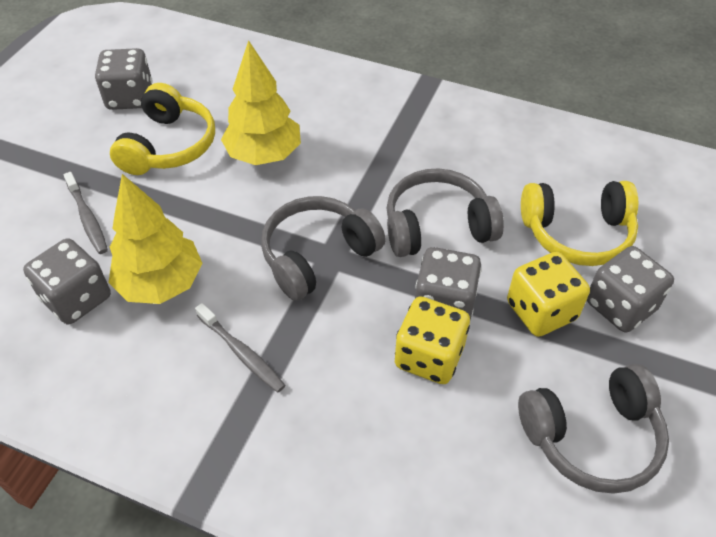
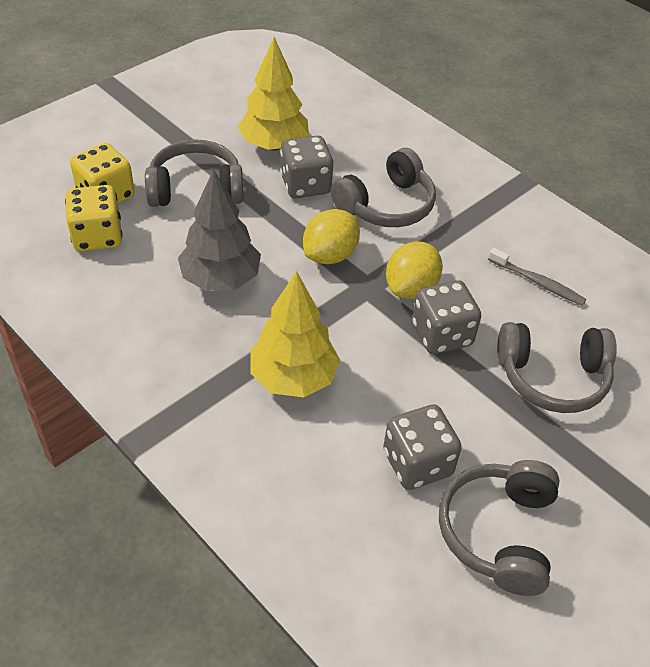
grey dice: [23,238,111,324] [95,48,153,110] [415,247,481,320] [587,246,674,332] = 4 -> [280,136,334,198] [383,404,462,490] [412,280,481,354] = 3
grey headphones: [261,196,386,301] [386,168,504,257] [518,364,669,494] = 3 -> [145,139,244,207] [331,148,436,227] [439,460,560,596] [497,322,617,413] = 4
grey toothbrush: [63,172,108,254] [195,303,286,392] = 2 -> [488,248,586,306] = 1
grey tree: none = 0 -> [178,169,261,291] = 1
yellow headphones: [110,83,215,175] [521,181,638,266] = 2 -> none = 0
yellow lemon: none = 0 -> [303,209,360,264] [386,241,443,299] = 2

